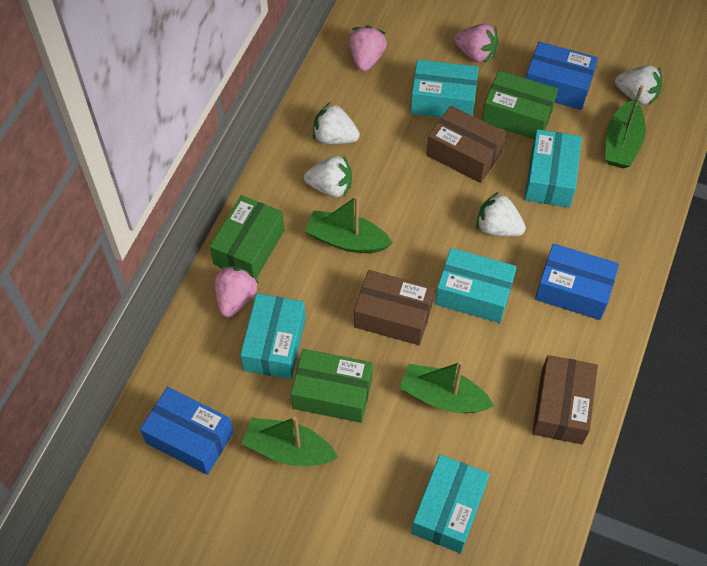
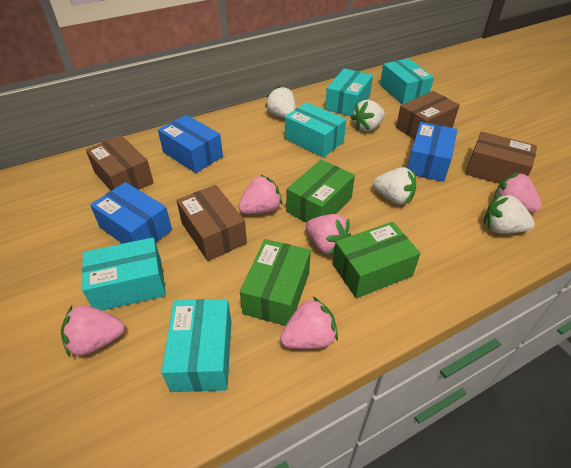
brown box: [354,270,435,345] [426,105,506,183] [532,355,598,444] = 3 -> [86,135,154,191] [176,185,247,261] [396,91,460,139] [465,132,537,184] = 4
green boat: [242,417,338,466] [305,196,393,253] [400,361,494,413] [605,85,646,169] = 4 -> none = 0
pink strawberry: [214,266,258,317] [348,26,387,72] [454,24,499,63] = 3 -> [61,305,125,357] [238,174,282,214] [280,297,338,349] [306,214,351,255] [494,172,541,212] = 5

